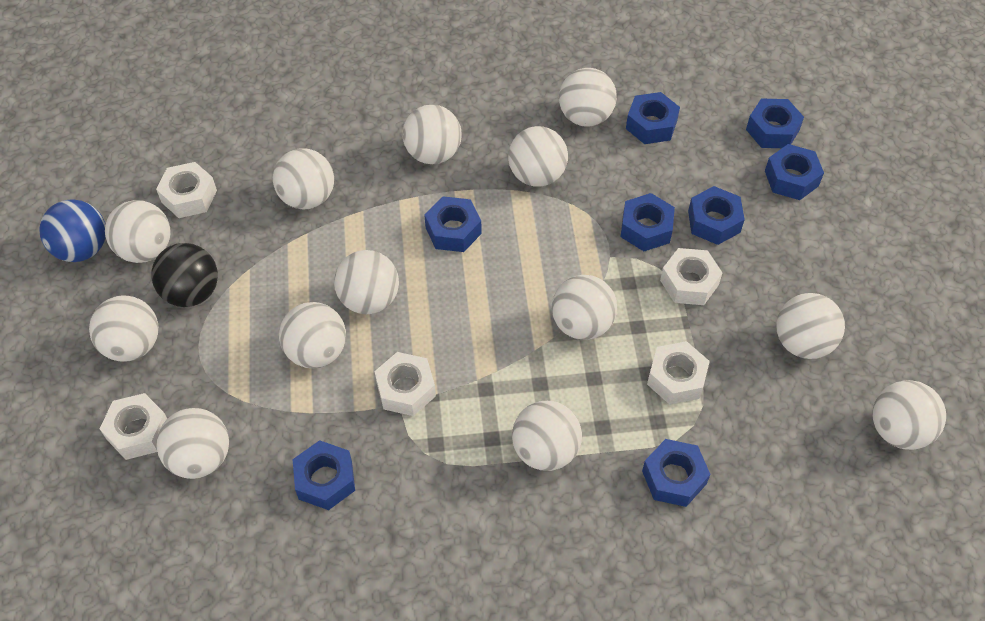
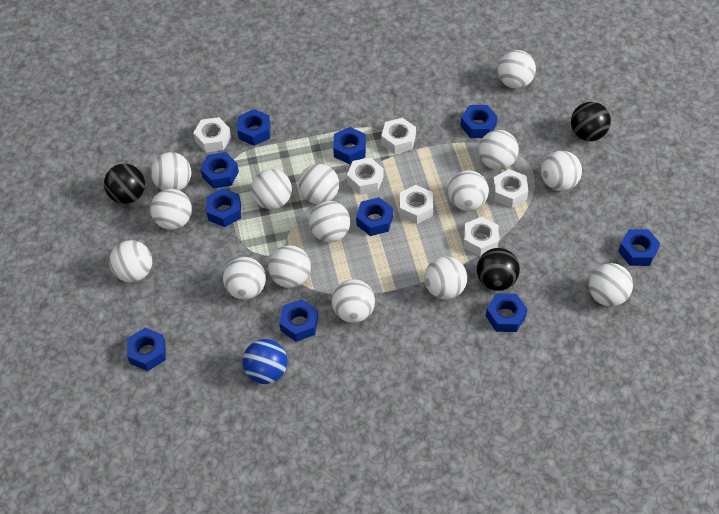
black ball: [151,243,218,307] = 1 -> [104,163,145,204] [477,248,520,291] [571,102,611,141] = 3
blue nut: [292,440,355,510] [424,196,482,252] [621,193,675,251] [626,92,680,144] [642,439,710,507] [688,186,745,245] [746,99,804,148] [765,144,824,200] = 8 -> [127,328,166,371] [200,152,239,189] [206,188,241,227] [237,109,271,146] [279,299,318,342] [333,127,366,164] [356,197,393,236] [460,105,498,138] [486,293,528,332] [618,229,660,266] = 10
white ball: [89,295,159,362] [105,200,171,263] [156,408,229,479] [273,148,334,209] [279,302,346,368] [334,250,399,314] [402,105,462,164] [508,126,568,187] [512,401,582,471] [552,275,617,340] [559,68,617,127] [776,293,845,359] [872,380,946,450] = 13 -> [109,240,152,283] [150,189,192,230] [151,152,191,191] [223,257,266,300] [251,169,292,210] [268,245,311,288] [299,164,339,204] [309,201,350,242] [332,279,375,323] [424,256,467,300] [448,170,489,211] [478,130,519,170] [498,50,536,89] [541,151,582,191] [589,263,633,307] = 15
white nut: [100,393,167,460] [156,162,217,218] [374,352,436,416] [647,341,710,405] [660,248,723,305] = 5 -> [193,117,231,153] [347,158,384,195] [381,118,416,154] [399,185,433,224] [464,217,499,257] [493,169,528,208] = 6

